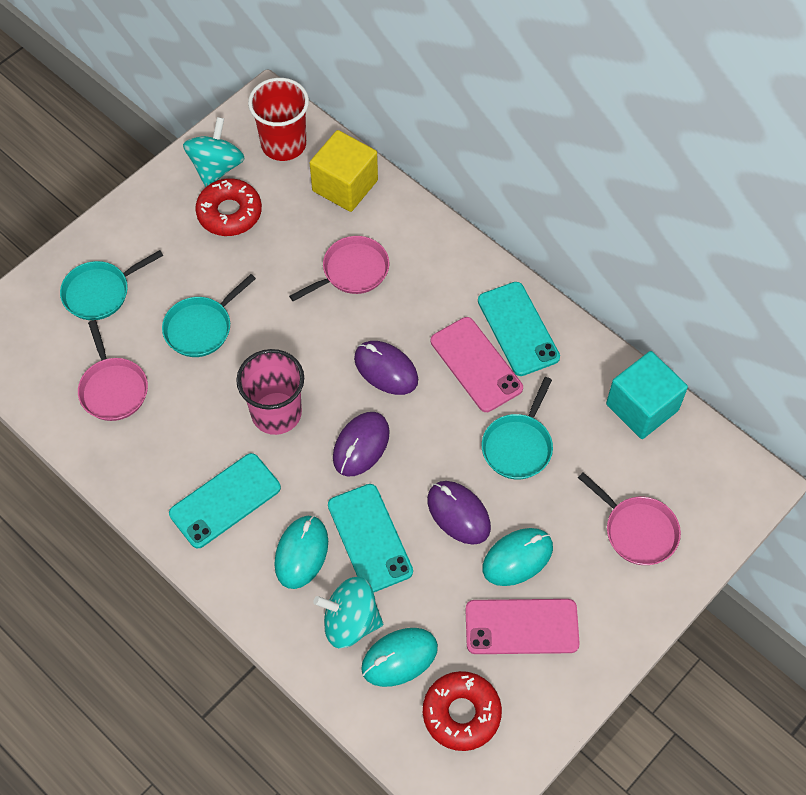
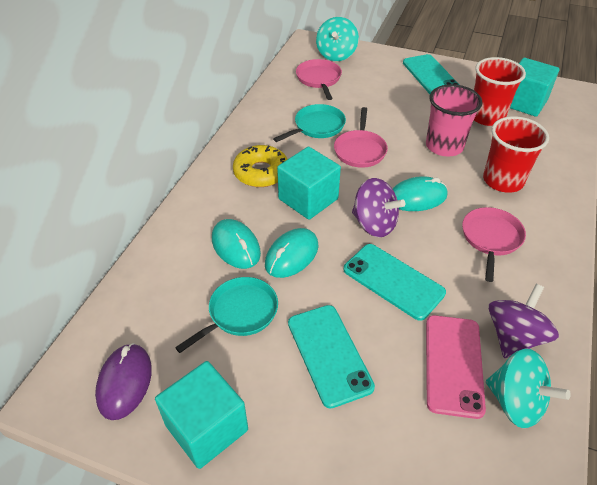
pink phone: [431,317,523,412] [465,599,580,654] = 2 -> [426,315,486,419] = 1
purple mouse: [333,412,390,477] [354,341,418,395] [427,481,491,545] = 3 -> [95,343,152,420] = 1
purple spinning top: none = 0 -> [352,178,405,237] [488,284,559,358] = 2
red cup: [248,78,309,161] = 1 -> [474,57,526,126] [483,116,549,193] = 2
red donut: [195,178,262,236] [423,671,502,751] = 2 -> none = 0
turquoise cube: [606,351,688,439] = 1 -> [155,361,248,469] [277,147,341,220] [510,58,559,117] = 3
turquoise pan: [60,250,163,320] [162,274,256,357] [482,377,553,479] = 3 -> [175,277,278,353] [273,104,346,142] = 2
yellow cube: [310,130,378,212] = 1 -> none = 0
yellow donut: none = 0 -> [233,145,288,187] = 1

